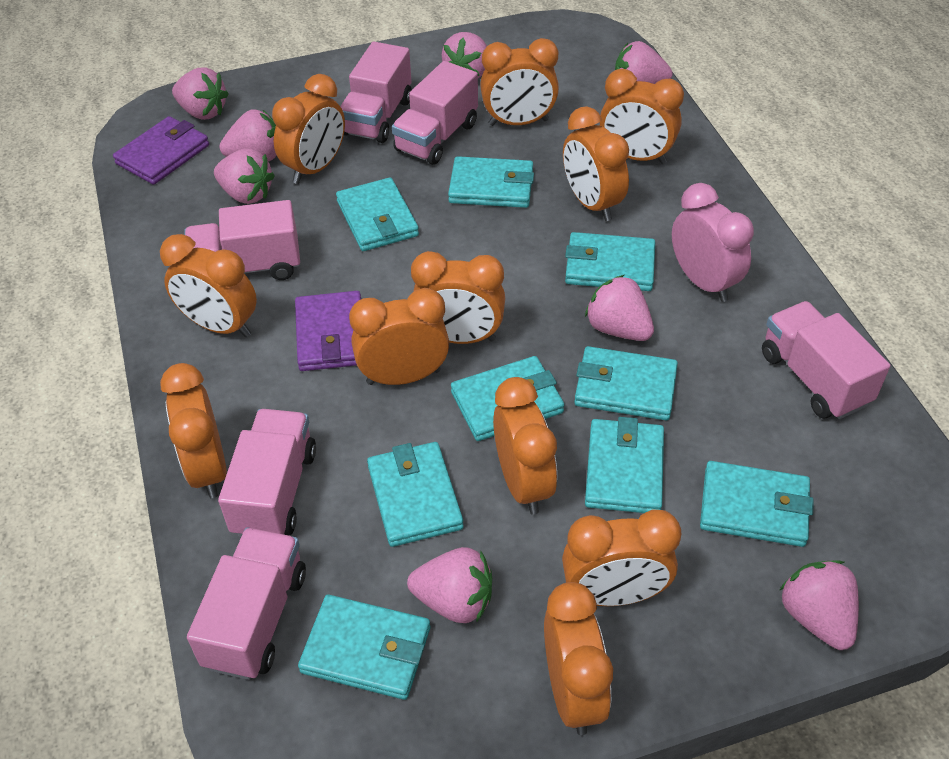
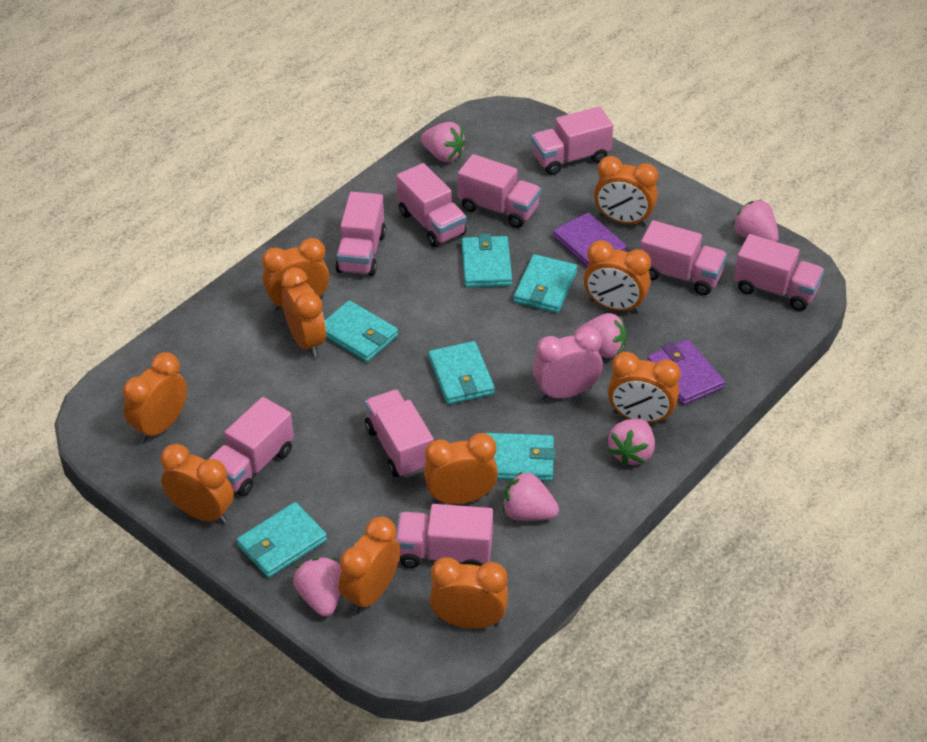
orange clock: [160,234,257,337] [160,363,227,498] [272,74,345,184] [349,288,449,385] [411,251,505,344] [480,38,559,126] [493,377,557,515] [544,582,613,735] [562,509,681,606] [563,106,629,221] [600,69,684,164] = 11 -> [123,352,187,443] [160,444,234,524] [262,238,329,311] [281,267,326,357] [339,517,400,614] [424,433,498,504] [430,557,508,629] [584,240,651,313] [594,156,658,226] [608,352,681,423] = 10
pink strawberry: [172,67,229,120] [214,148,275,204] [219,109,276,161] [407,547,492,623] [442,32,487,78] [585,275,654,341] [615,41,673,84] [779,560,859,650] = 8 -> [293,557,341,617] [421,122,466,162] [502,471,559,521] [574,313,626,358] [608,418,655,466] [732,200,779,242] = 6
pink truck: [185,200,300,280] [187,527,306,680] [218,409,316,537] [340,42,412,143] [392,61,478,165] [762,301,890,419] = 6 -> [209,397,294,496] [335,192,386,276] [365,390,434,478] [396,163,466,247] [396,504,493,568] [458,154,541,228] [531,107,613,175] [640,220,727,295] [734,234,824,311] = 9
turquoise wallet: [298,595,430,700] [336,177,419,251] [367,442,464,547] [448,156,534,208] [451,356,564,441] [565,232,655,291] [574,346,678,421] [585,417,664,513] [700,461,814,547] = 9 -> [237,502,327,578] [325,300,398,362] [429,341,495,404] [462,234,512,287] [486,433,556,481] [513,254,577,313] = 6

